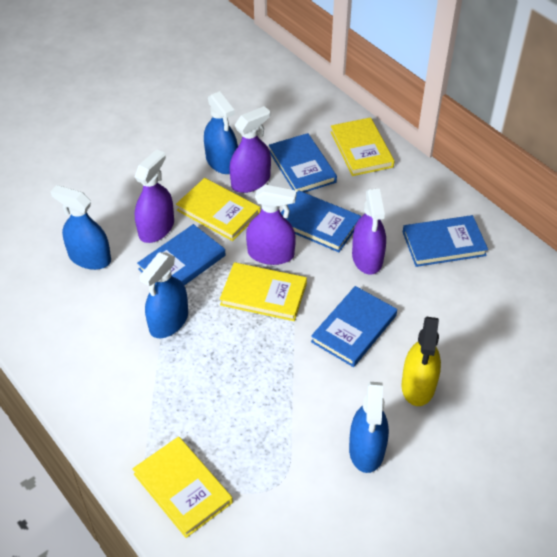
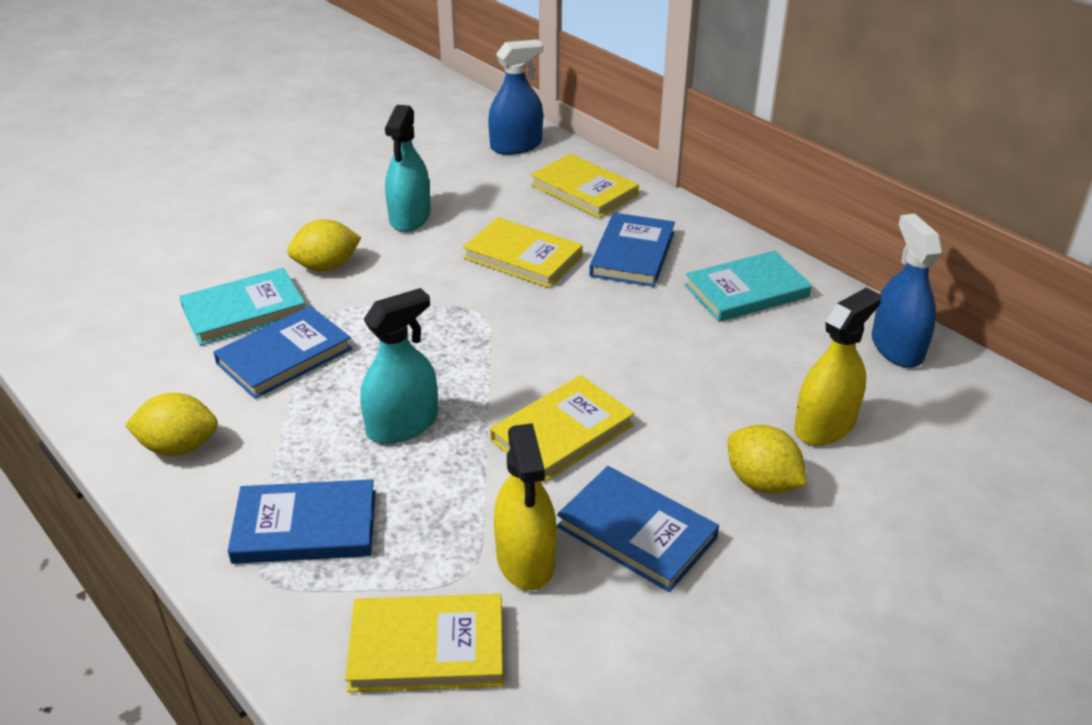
blue book: [137,224,225,285] [269,133,337,193] [281,190,361,252] [311,286,397,367] [403,215,488,267] = 5 -> [213,306,352,399] [228,479,375,564] [557,466,719,592] [589,213,675,287] = 4
blue spray bottle: [51,185,111,270] [140,252,188,338] [204,91,238,174] [349,382,389,473] = 4 -> [488,39,543,155] [872,214,943,368] = 2
purple spray bottle: [135,149,174,243] [229,106,271,193] [246,185,296,265] [352,189,386,275] = 4 -> none = 0
turquoise book: none = 0 -> [180,268,305,345] [685,251,812,322] = 2
turquoise spray bottle: none = 0 -> [360,288,438,444] [385,105,431,232] = 2
yellow lemon: none = 0 -> [125,393,218,456] [287,219,361,271] [728,425,807,494] = 3
yellow spray bottle: [402,317,441,406] = 1 -> [494,423,557,590] [794,287,881,446] = 2

